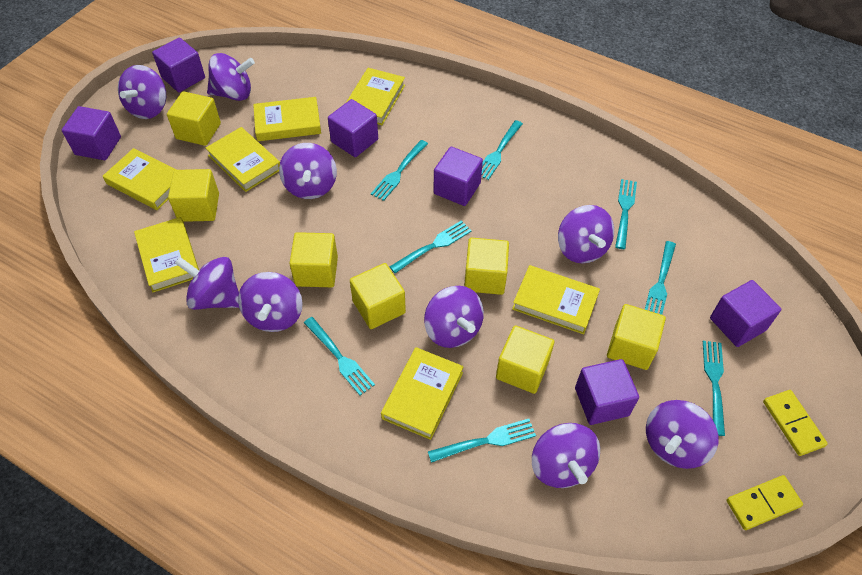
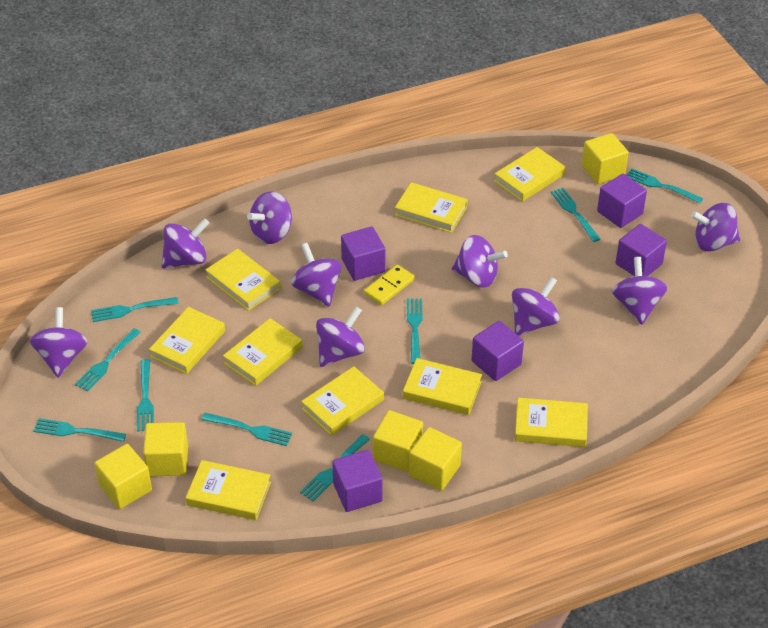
purple cube: [62,106,121,160] [152,37,205,92] [328,99,378,157] [434,147,483,206] [575,359,639,425] [710,280,781,347] = 6 -> [332,450,383,512] [341,226,385,281] [471,321,524,381] [597,174,647,228] [615,224,667,276] = 5
turquoise fork: [304,317,375,395] [371,140,428,201] [390,220,471,273] [428,419,536,463] [481,120,523,180] [615,179,637,249] [645,241,676,315] [703,341,725,436] = 8 -> [33,418,126,442] [75,328,141,392] [91,297,178,322] [137,359,154,432] [201,413,292,446] [300,434,370,501] [407,299,423,364] [550,188,600,242] [627,169,703,204] = 9
yellow book: [103,148,177,210] [134,217,199,292] [206,127,280,192] [253,97,321,141] [346,68,405,125] [381,347,464,440] [512,265,600,334] = 7 -> [149,307,225,374] [186,460,271,520] [205,249,281,311] [223,318,302,386] [301,366,384,436] [395,182,468,233] [403,358,482,415] [494,147,566,202] [515,398,588,447] = 9
yellow cube: [167,91,221,146] [168,169,219,222] [289,232,338,287] [350,263,406,329] [464,238,509,295] [496,325,554,394] [607,304,666,370] = 7 -> [94,444,152,509] [143,422,188,476] [373,410,423,472] [409,427,462,491] [582,133,628,184] = 5
yellow domino: [726,475,803,530] [763,390,828,456] = 2 -> [364,264,415,305] = 1

